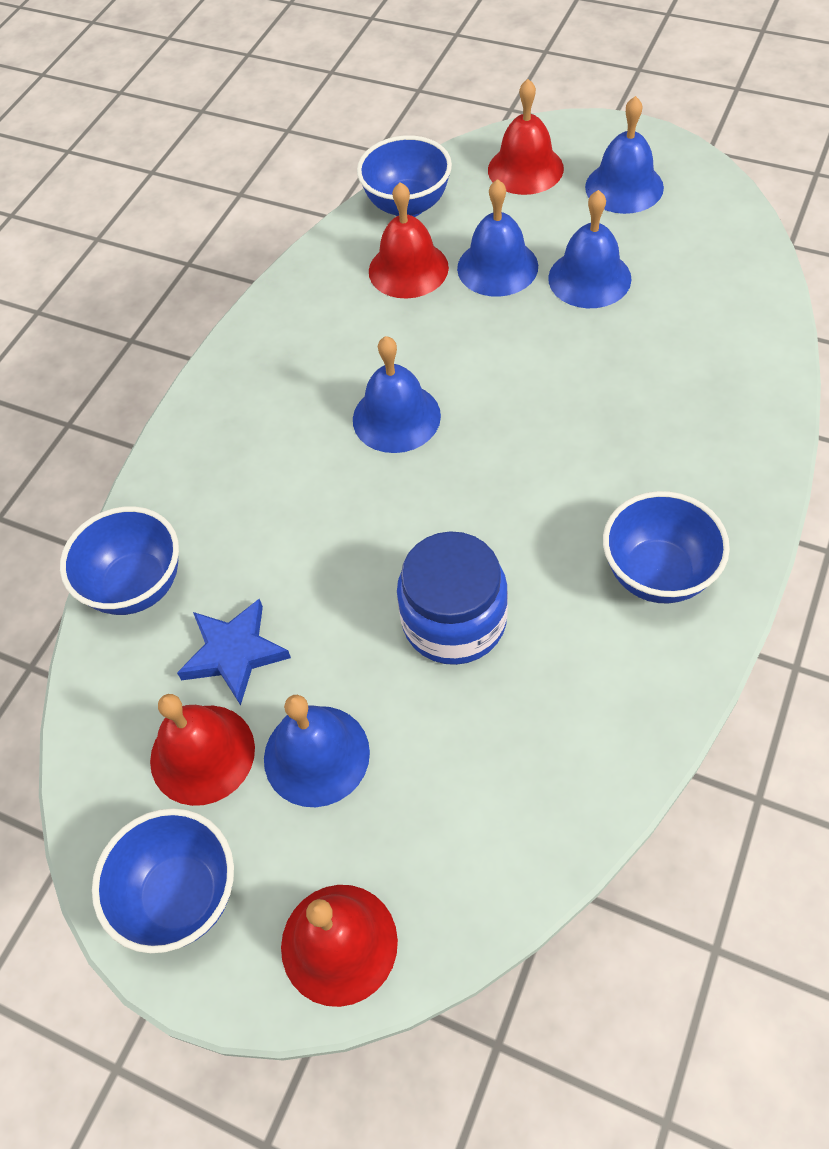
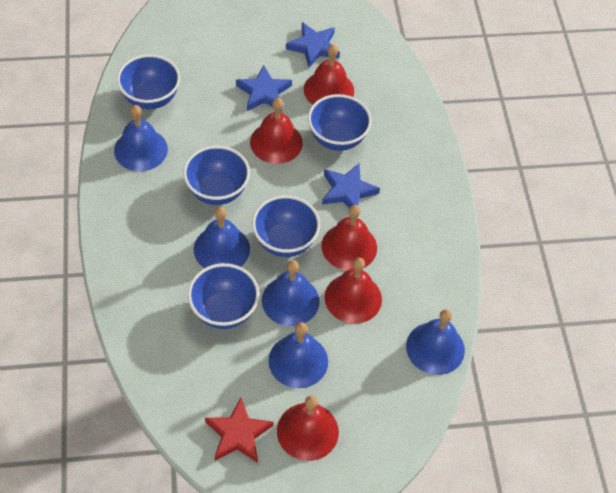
blue bowl: [60,506,179,615] [92,808,234,953] [357,135,452,217] [603,491,730,604] = 4 -> [117,54,180,109] [183,146,250,205] [188,263,259,329] [252,195,320,257] [308,94,372,151] = 5
blue jar: [397,531,508,665] = 1 -> none = 0
blue star: [177,599,291,705] = 1 -> [236,65,292,111] [286,22,340,68] [322,164,380,208] = 3
red bell: [150,694,255,806] [281,885,398,1007] [369,182,449,299] [488,79,564,195] = 4 -> [250,98,303,164] [277,395,339,461] [304,44,354,105] [322,205,377,271] [325,258,382,324] = 5
red star: none = 0 -> [205,398,274,463] = 1

